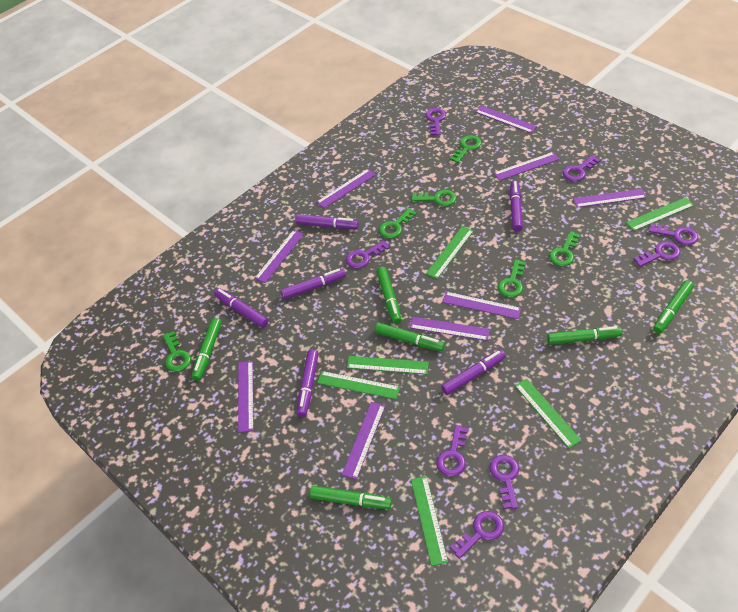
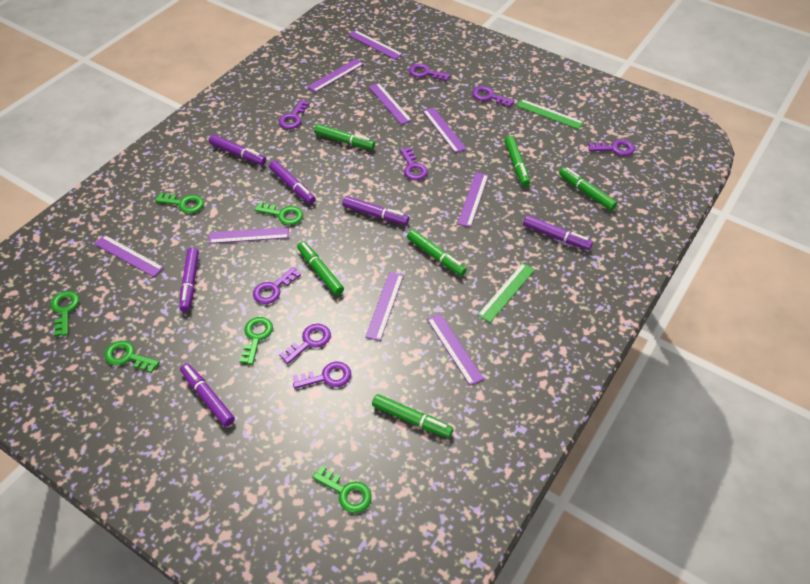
green ruler: [317,371,400,399] [347,356,429,374] [411,476,448,566] [426,226,473,279] [515,378,582,448] [626,197,694,231] = 6 -> [478,263,535,323] [516,99,584,129] = 2

